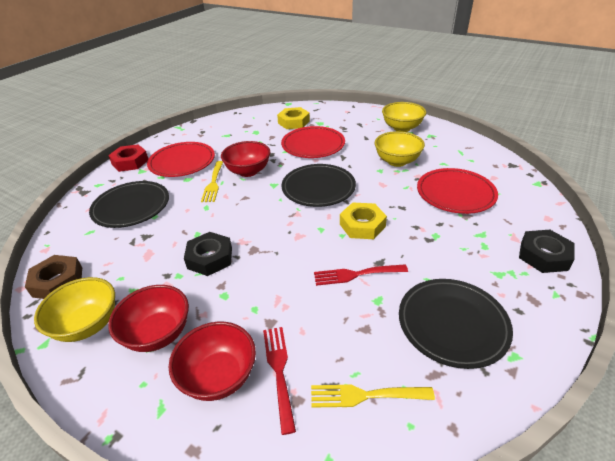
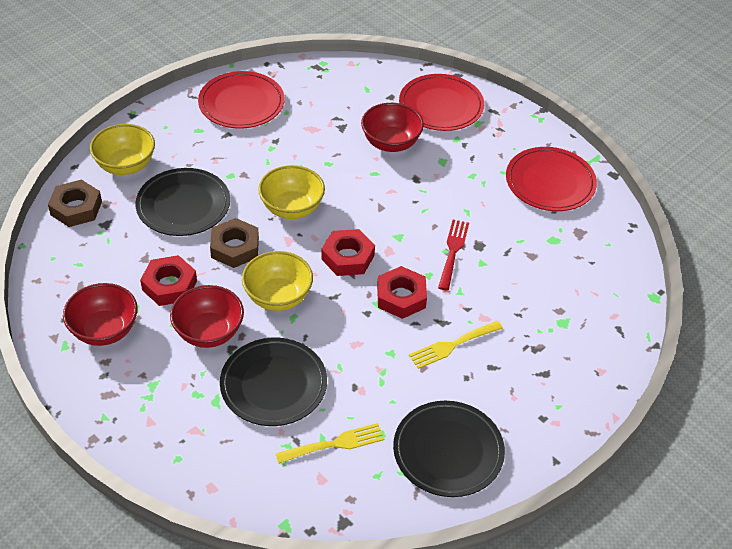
black nut: [184,232,232,276] [519,230,575,273] = 2 -> none = 0
brown nut: [25,255,82,299] = 1 -> [48,179,102,227] [210,218,259,268] = 2
red fork: [263,327,296,435] [314,264,408,286] = 2 -> [438,220,469,291] = 1
red nut: [108,144,148,172] = 1 -> [140,255,197,306] [321,229,375,276] [377,266,427,319] = 3
yellow nut: [277,107,310,129] [340,202,387,239] = 2 -> none = 0

